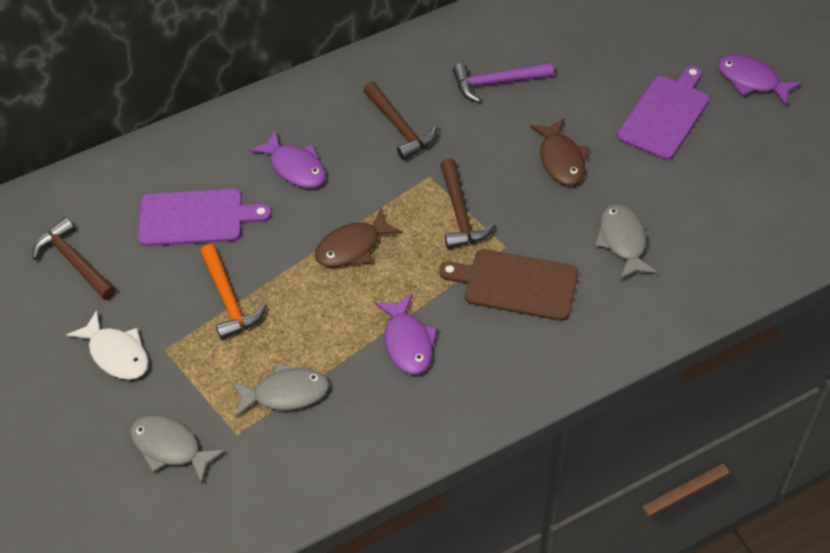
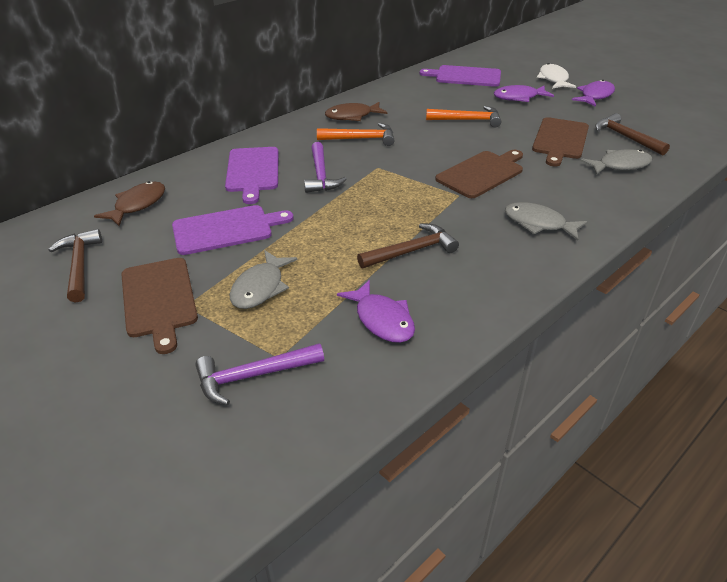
brown cutting board: [439,249,578,321] = 1 -> [121,258,198,354] [435,150,523,198] [532,117,589,167] = 3
orange hammer: [200,244,266,340] = 1 -> [317,123,395,146] [426,106,501,127] = 2
purple cutting board: [138,189,272,246] [617,66,710,160] = 2 -> [172,205,294,255] [225,147,279,204] [420,65,501,87] = 3
purple hammer: [453,62,554,102] = 1 -> [195,343,324,405] [304,142,346,193] = 2

